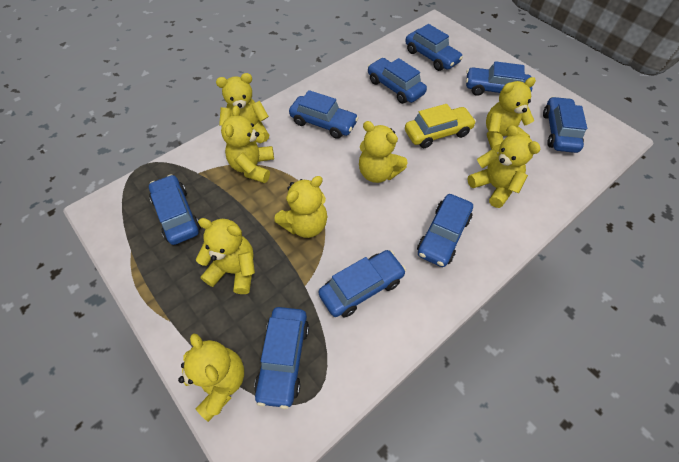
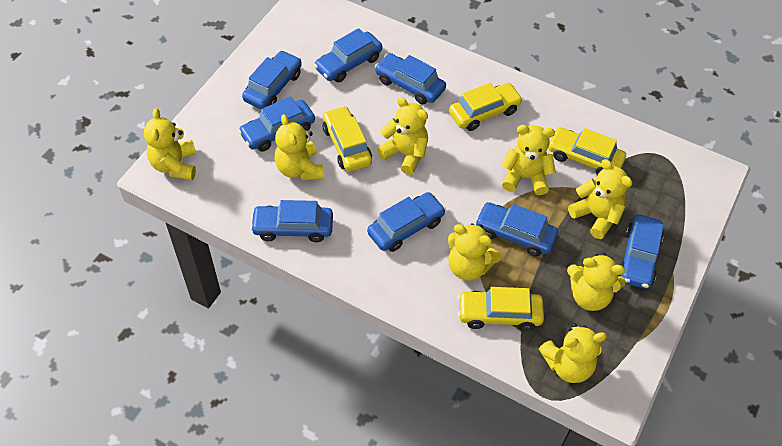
blue car: [149,174,201,245] [254,307,309,409] [289,90,358,139] [319,250,406,317] [368,58,427,104] [405,24,463,71] [417,194,473,267] [466,61,532,96] [543,97,587,153] = 9 -> [238,96,315,152] [242,50,302,109] [250,200,333,242] [314,28,382,83] [367,192,446,252] [375,53,446,104] [475,202,558,256] [618,215,664,289] = 8
yellow car: [405,104,476,148] = 1 -> [323,106,372,172] [449,83,523,131] [458,287,544,331] [548,127,626,175] = 4

